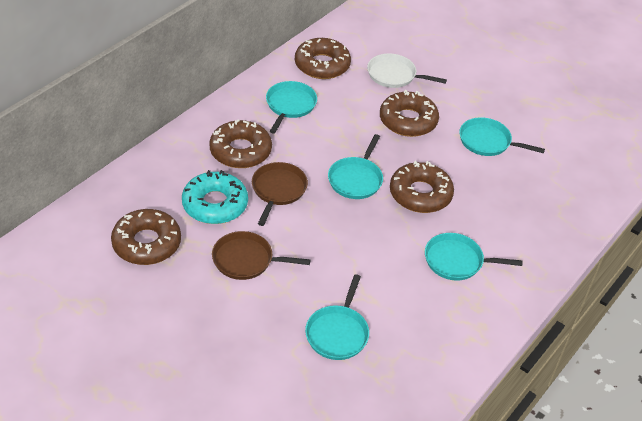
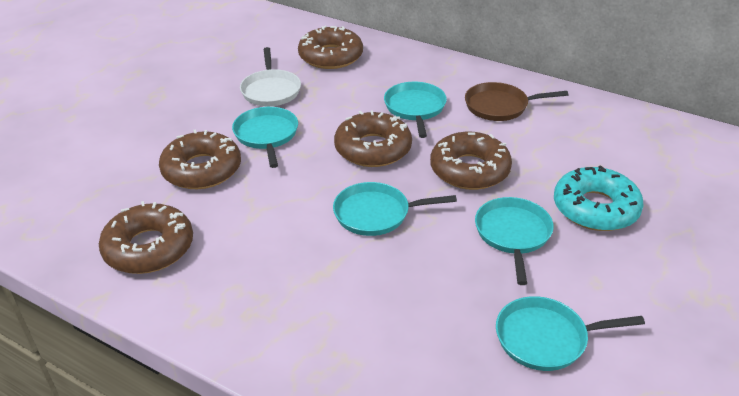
brown pan: [212,231,310,280] [252,162,308,226] = 2 -> [465,82,568,121] = 1

